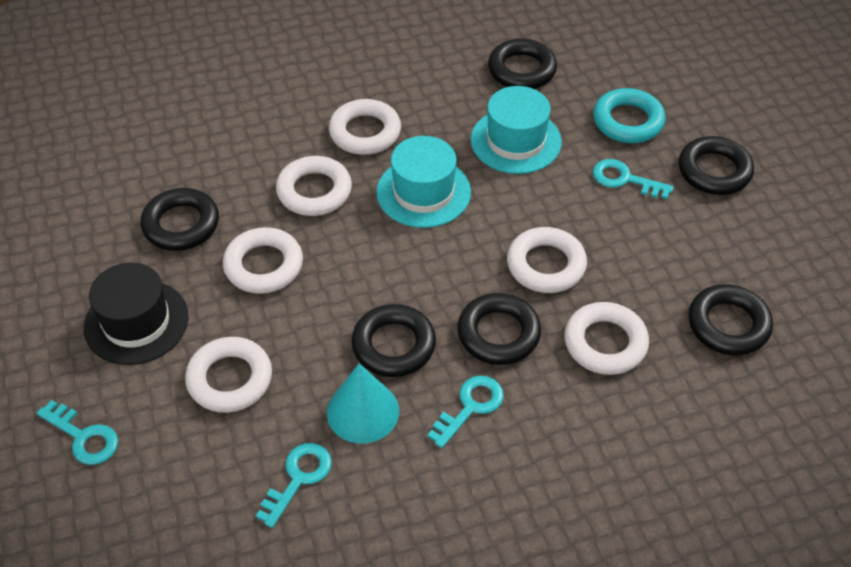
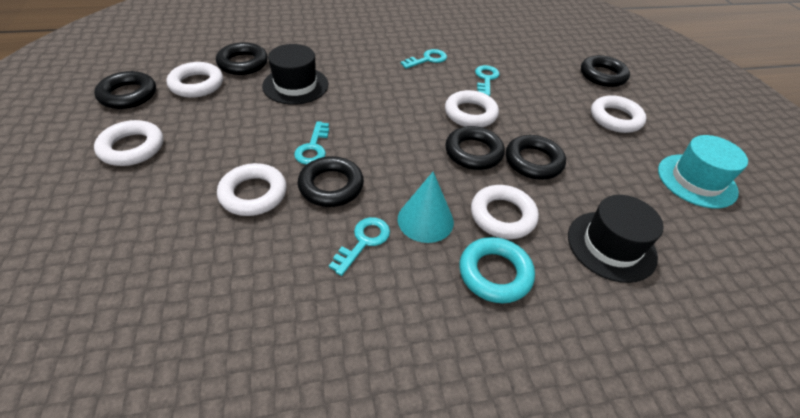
black hat: [84,263,189,365] = 1 -> [262,44,328,105] [568,195,664,283] = 2
turquoise hat: [376,136,471,228] [471,86,562,174] = 2 -> [658,135,748,208] = 1

